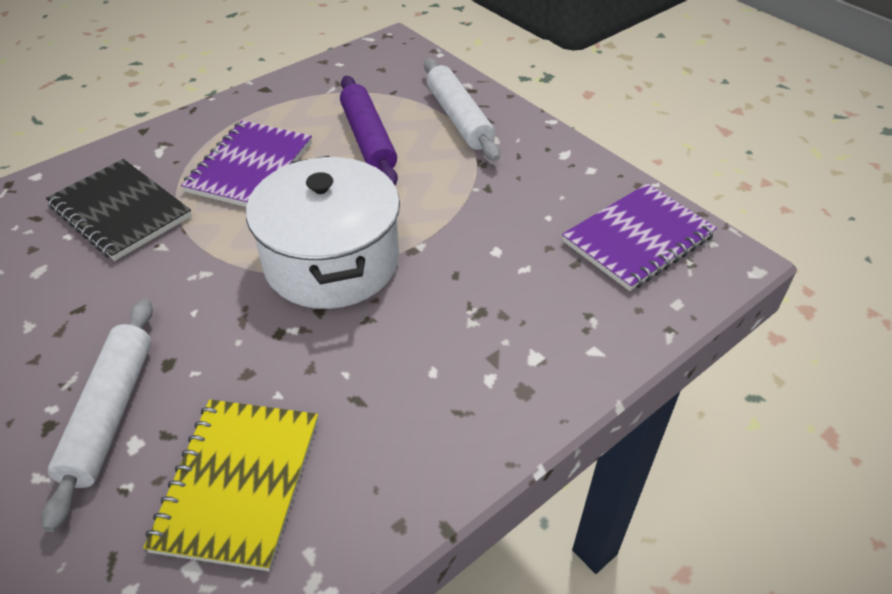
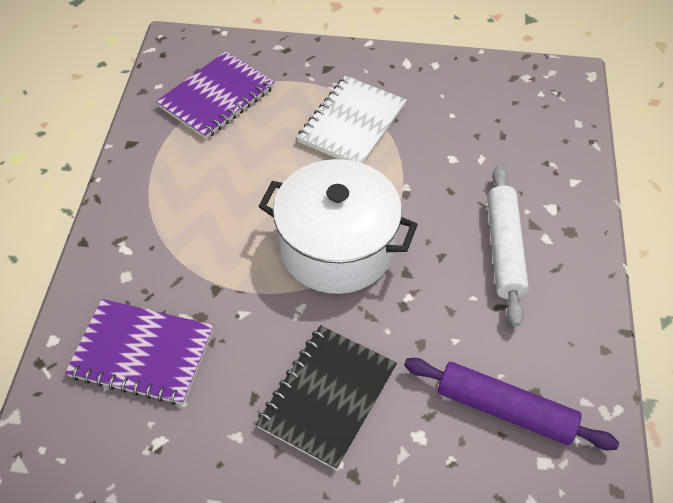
white notebook: none = 0 -> [297,76,407,164] = 1
white rolling pin: [41,298,153,532] [424,58,500,161] = 2 -> [487,166,529,327] = 1
yellow notebook: [143,399,318,571] = 1 -> none = 0

